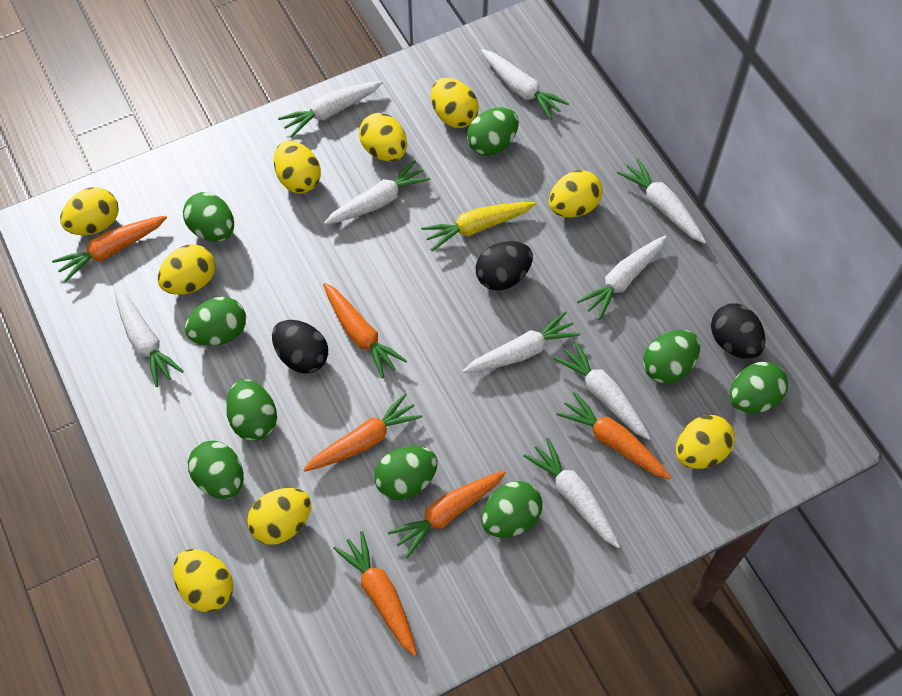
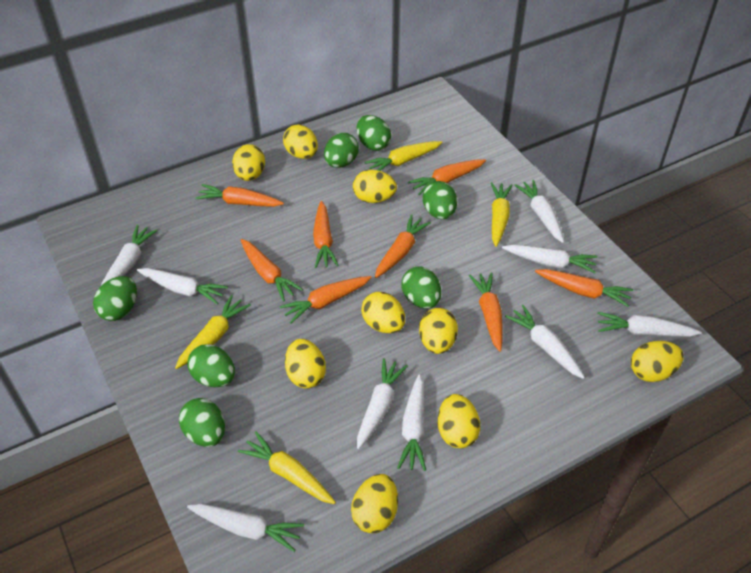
black egg: [272,320,328,374] [475,241,533,290] [711,303,766,359] = 3 -> none = 0
green egg: [183,192,234,242] [185,297,246,346] [188,441,244,499] [226,379,277,441] [374,446,438,500] [467,107,519,156] [481,481,543,538] [643,330,700,384] [730,362,788,413] = 9 -> [93,276,137,321] [179,398,225,447] [187,344,235,387] [324,133,359,168] [357,115,391,151] [402,266,441,309] [423,181,457,219] = 7
orange carrot: [52,216,167,282] [303,393,423,472] [323,283,407,379] [333,531,417,656] [388,471,506,558] [556,392,671,479] = 6 -> [195,184,284,207] [241,239,303,302] [280,276,372,323] [313,201,339,268] [375,215,431,278] [408,159,486,195] [469,273,503,352] [535,269,633,307] = 8
yellow carrot: [421,202,536,251] = 1 -> [175,295,251,369] [238,431,336,504] [364,141,443,171] [491,182,513,247] = 4

